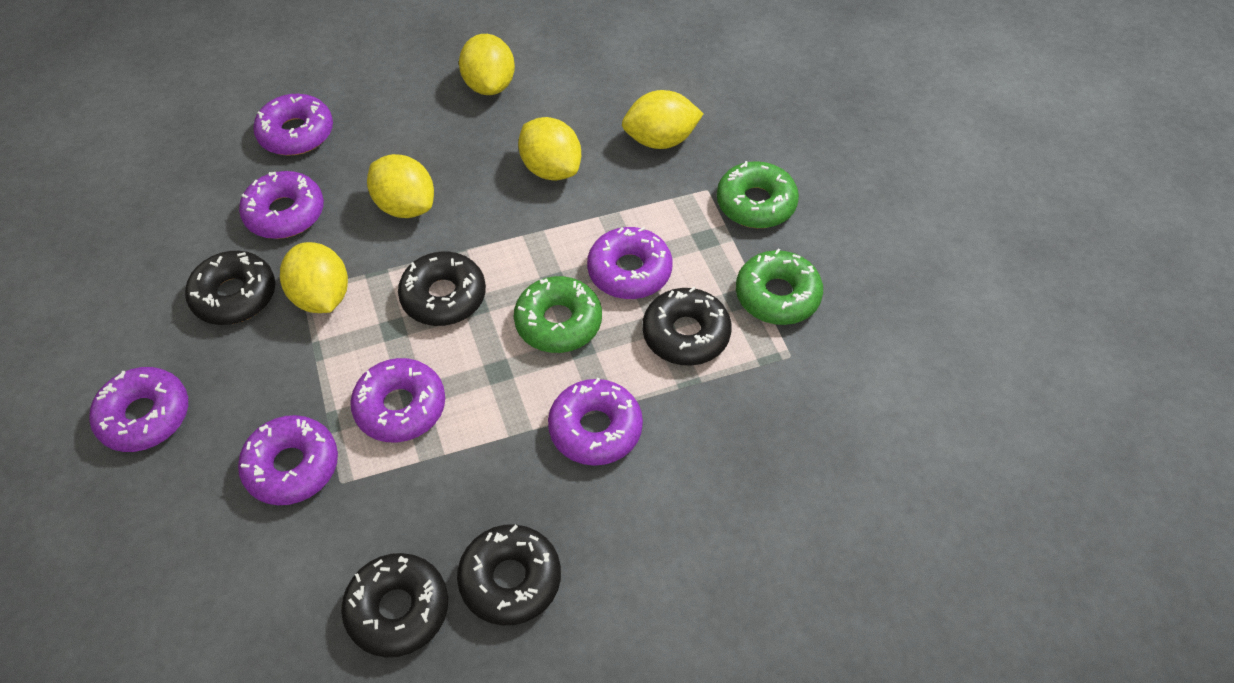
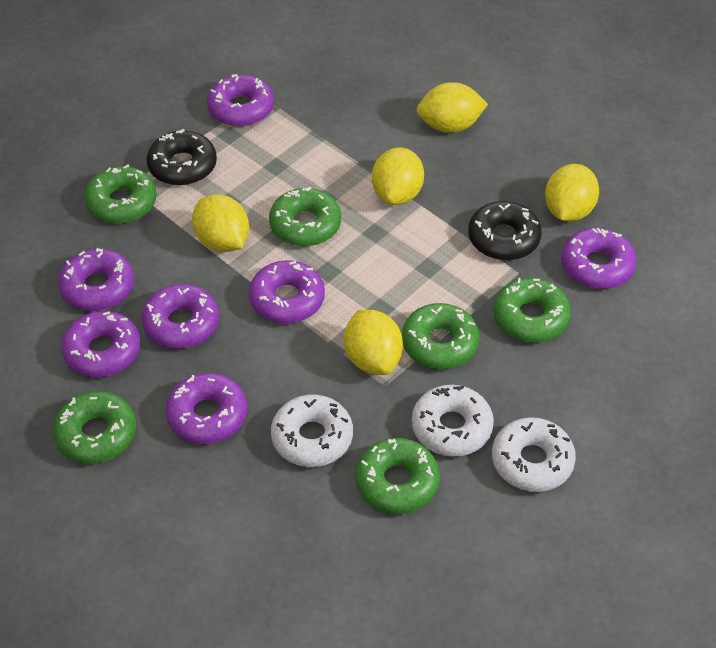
black donut: [185,251,275,325] [341,553,448,657] [398,251,486,326] [457,524,561,626] [642,286,732,366] = 5 -> [147,129,217,186] [468,201,542,260] = 2
green donut: [514,276,602,353] [717,161,799,228] [736,248,823,325] = 3 -> [53,391,136,464] [84,164,157,223] [269,187,341,246] [355,438,440,514] [402,303,480,369] [493,278,571,342] = 6
white donut: none = 0 -> [271,395,353,467] [412,385,494,457] [492,417,576,492] = 3

